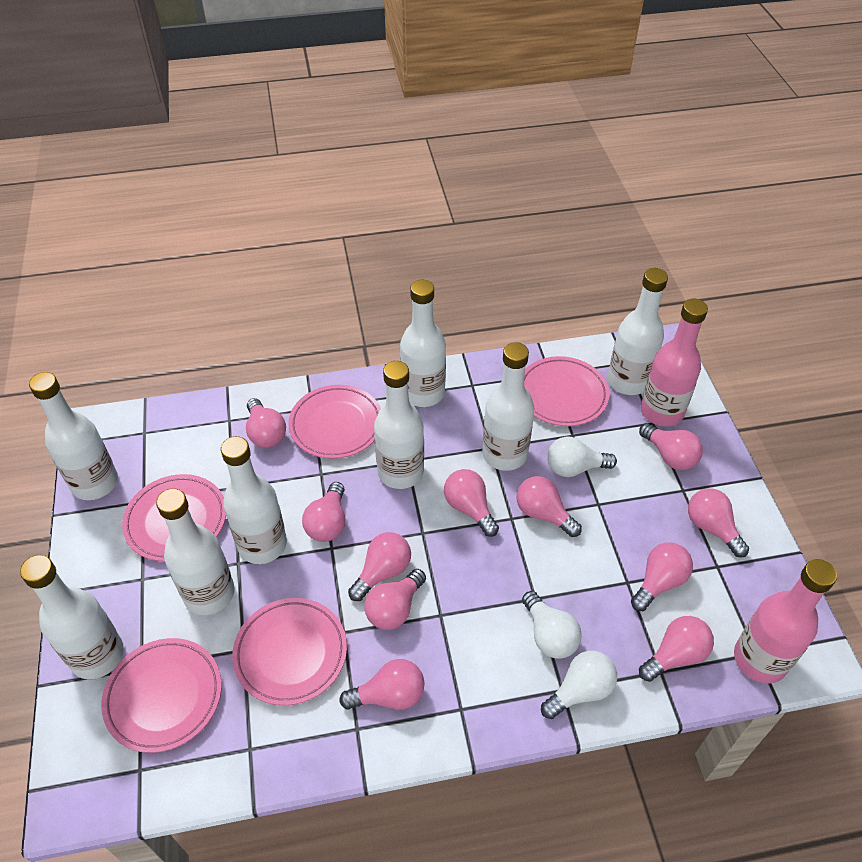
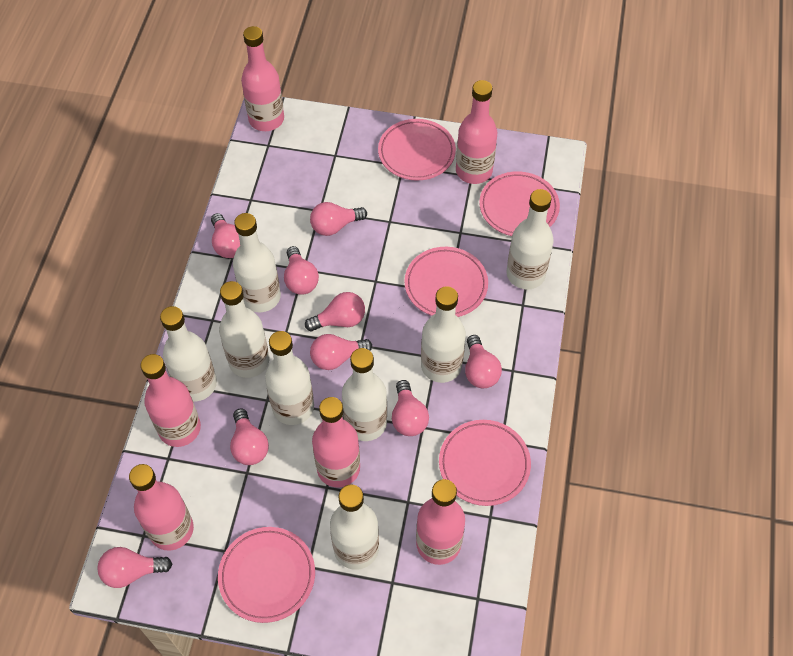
pink bottle: [641,299,708,426] [734,559,837,684] = 2 -> [129,464,194,551] [141,354,201,447] [241,26,284,131] [312,397,360,487] [416,479,465,565] [456,80,497,184] = 6
pink light bulb: [246,398,286,448] [302,482,345,542] [339,659,424,710] [348,532,411,601] [364,569,426,630] [444,469,499,537] [517,476,582,537] [631,542,693,611] [639,423,703,470] [639,616,714,682] [688,488,749,557] = 11 -> [97,547,172,588] [211,213,240,258] [230,409,269,465] [284,246,319,295] [305,292,365,331] [310,202,367,236] [310,334,372,370] [392,380,429,436] [465,335,502,388] = 9
white light bulb: [522,591,582,659] [541,651,617,719] [547,436,617,477] = 3 -> none = 0

